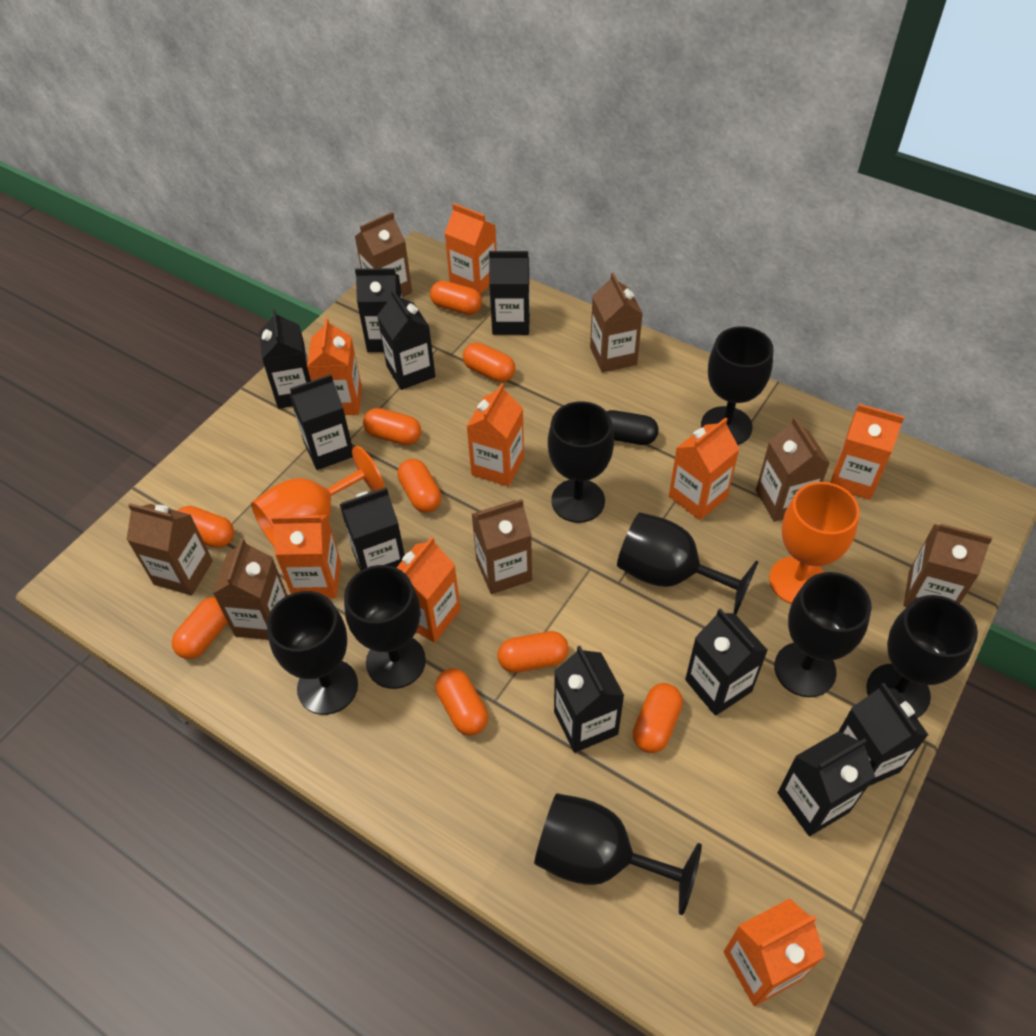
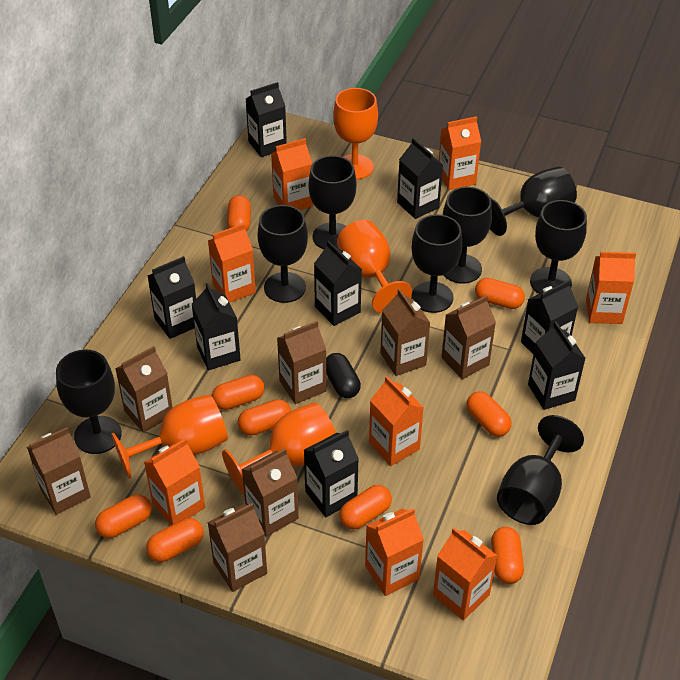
black carton: [259,309,311,409] [289,374,353,470] [340,487,405,571] [355,268,402,352] [377,290,435,390] [489,251,530,335] [554,646,624,753] [685,608,768,716] [777,731,875,836] [839,683,928,786] = 10 -> [147,256,196,339] [192,283,241,370] [246,82,287,157] [304,430,359,517] [314,241,362,326] [397,138,443,219] [521,280,578,355] [528,321,586,410] = 8
orange goblet: [251,446,384,546] [769,482,860,604] = 2 -> [111,394,228,479] [222,402,336,494] [333,88,378,180] [337,220,412,313] = 4

